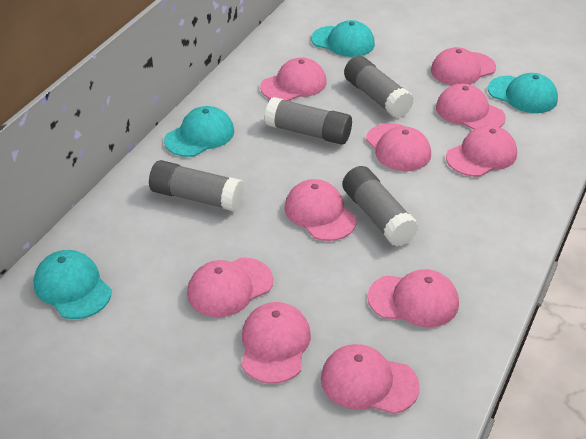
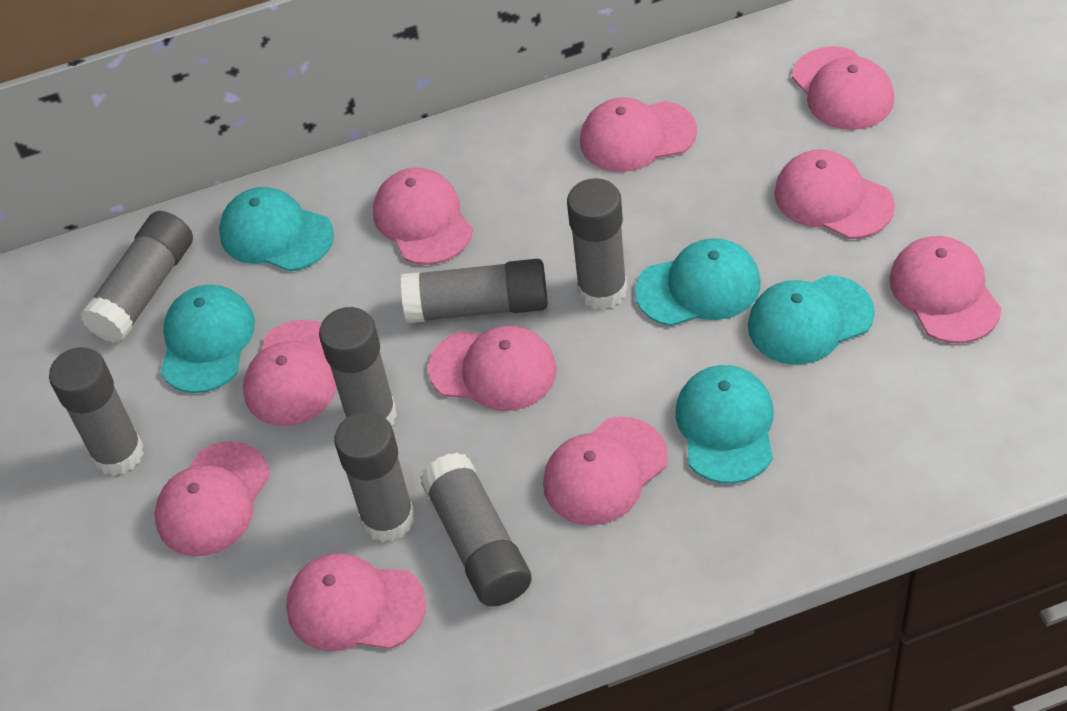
grey glue stick: [149,160,244,211] [265,97,352,145] [342,166,418,246] [344,56,414,118] = 4 -> [49,347,144,476] [80,211,193,343] [319,307,397,425] [334,411,415,542] [401,259,548,323] [420,452,532,606] [567,178,627,310] = 7
turquoise cap: [33,250,112,319] [164,106,234,157] [311,20,375,57] [488,73,558,113] = 4 -> [161,285,255,393] [219,187,334,272] [635,238,761,326] [675,365,774,484] [748,275,875,364] = 5

